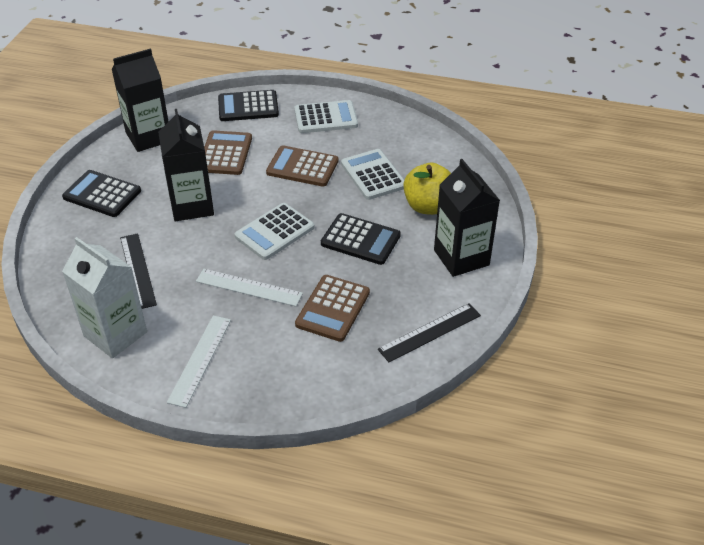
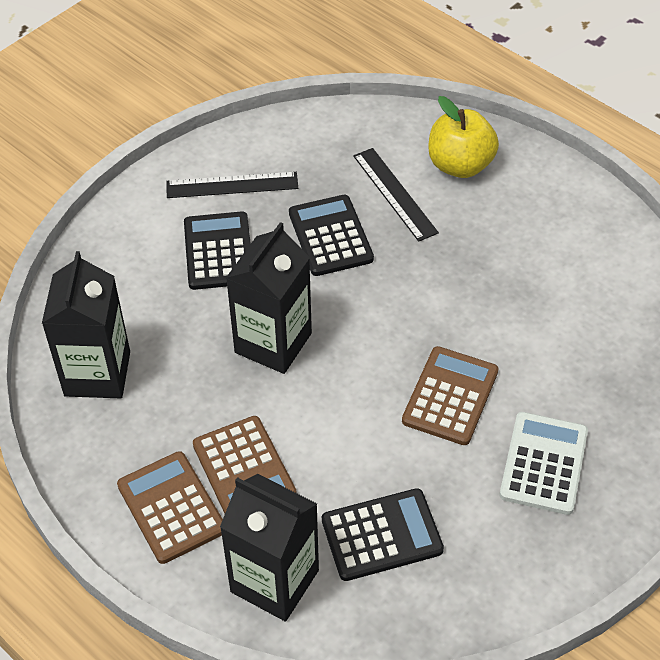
white calculator: [235,203,315,260] [294,100,358,133] [341,149,404,200] = 3 -> [500,412,588,515] = 1
white carton: [62,237,147,358] = 1 -> none = 0
white ruler: [167,315,231,408] [196,269,303,306] = 2 -> none = 0

